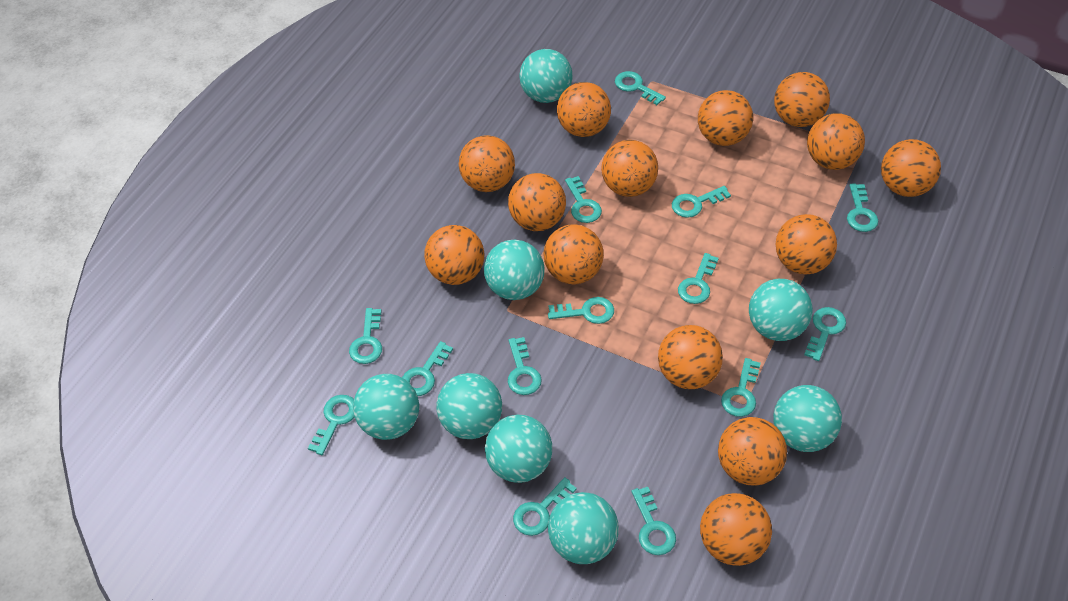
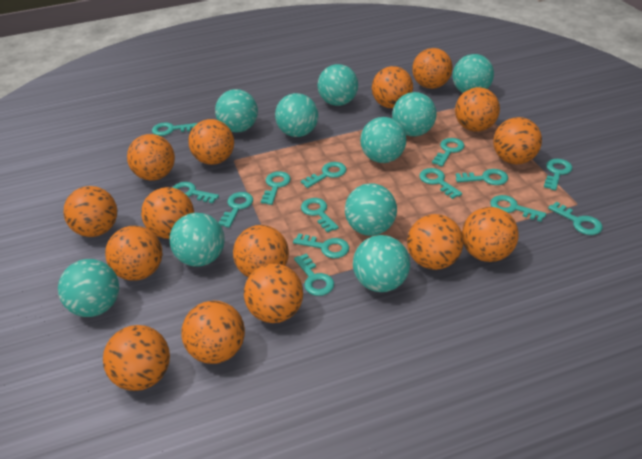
orange ball: [424,225,484,285] [459,135,515,192] [508,173,566,231] [543,224,604,285] [557,82,611,137] [601,140,658,197] [658,325,723,389] [698,90,753,146] [700,493,772,566] [718,417,787,486] [774,72,830,127] [776,214,837,275] [807,113,865,170] [881,139,941,197] = 14 -> [63,186,117,237] [103,325,170,391] [105,226,162,281] [127,134,175,181] [141,187,194,239] [181,300,245,364] [188,119,234,165] [233,225,289,277] [244,263,303,323] [372,66,413,108] [407,214,464,270] [412,48,452,89] [455,87,500,132] [462,207,519,262] [493,117,542,164] = 15
turquoise ball: [353,374,419,440] [436,373,502,439] [484,239,545,300] [485,415,552,483] [519,49,573,103] [548,492,619,564] [749,279,813,341] [773,385,842,452] = 8 -> [58,259,119,317] [170,213,225,267] [215,89,258,132] [275,93,318,137] [317,64,358,106] [345,183,397,236] [353,235,410,292] [360,117,407,163] [392,92,436,136] [453,54,494,93] = 10

